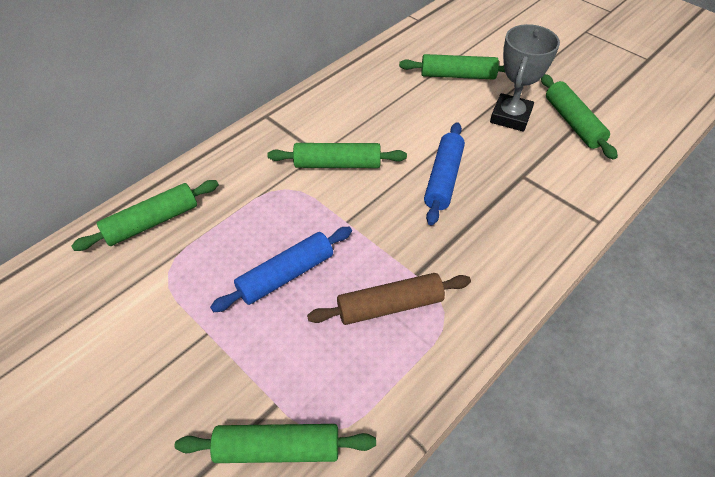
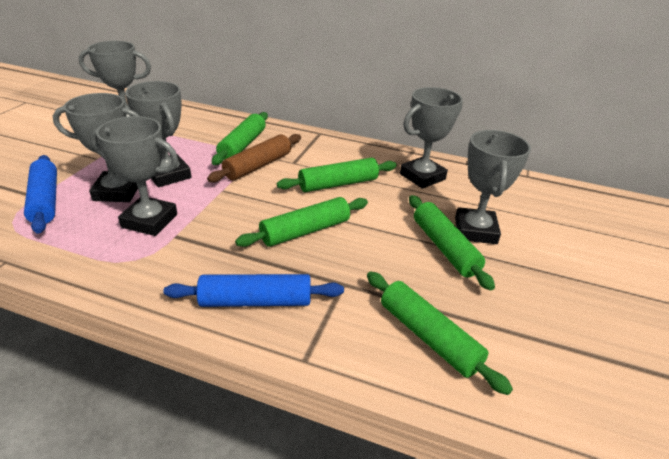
grey trophy: [490,24,560,132] = 1 -> [53,93,140,202] [79,41,151,117] [90,116,178,236] [125,81,191,187] [400,87,463,189] [455,130,531,244] = 6

